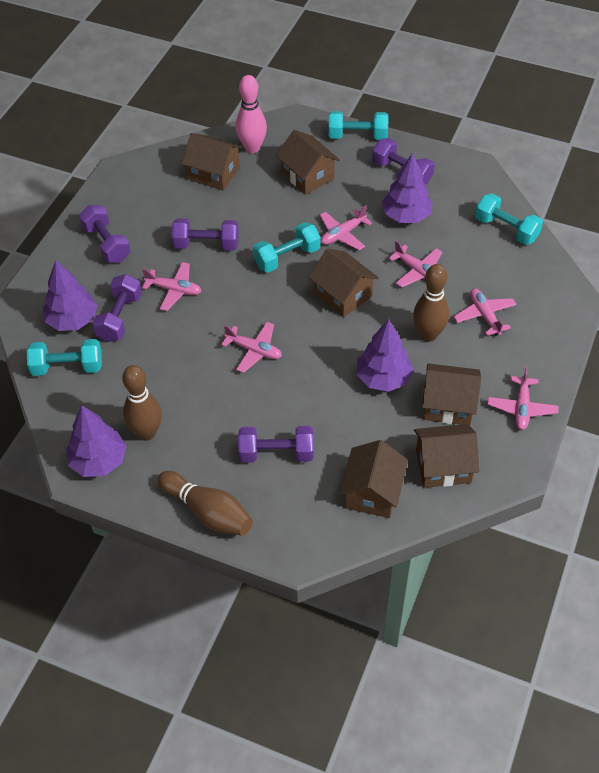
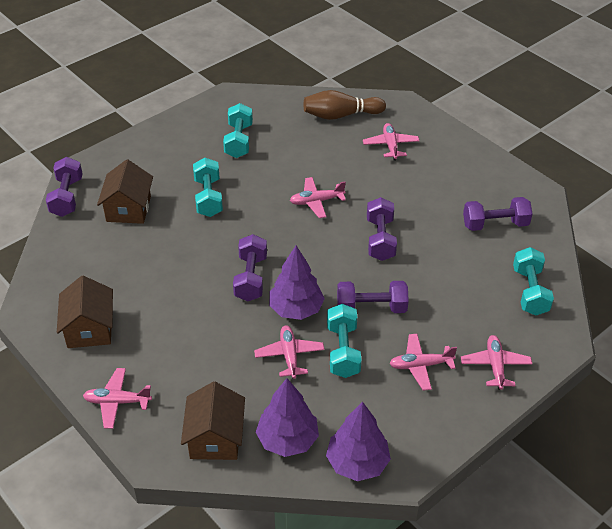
brown bowling pin: [122,365,162,441] [158,471,253,536] [413,264,449,342] = 3 -> [304,90,386,120] = 1
brown house: [182,133,242,191] [276,130,340,195] [308,248,379,317] [339,440,408,518] [414,424,480,488] [422,363,481,426] = 6 -> [57,276,113,348] [97,159,153,224] [181,382,245,460] = 3
pink bowling pin: [236,75,267,153] = 1 -> none = 0
purple tree: [43,260,98,331] [66,405,127,477] [356,319,414,392] [382,153,433,223] = 4 -> [256,378,319,457] [269,246,325,320] [326,402,391,481] = 3

